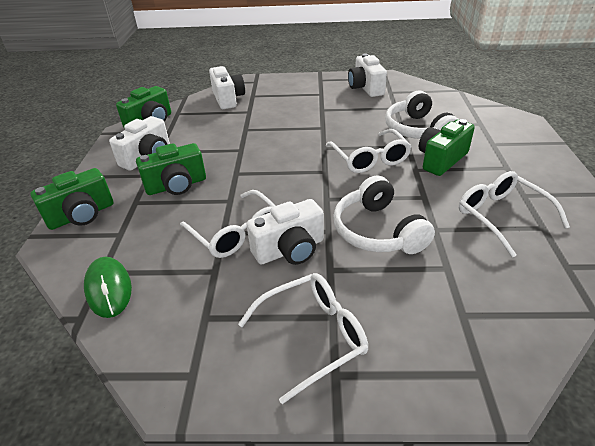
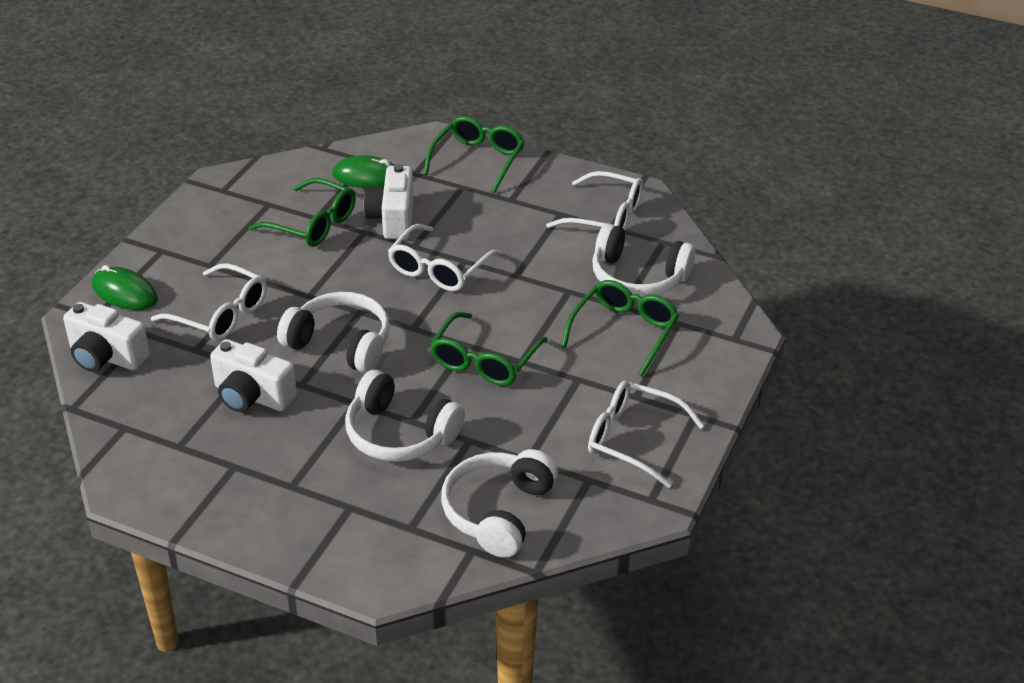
green camera: [30,168,113,230] [116,86,171,127] [136,143,206,195] [419,119,475,176] = 4 -> none = 0
green glasses: none = 0 -> [249,178,356,247] [423,116,525,193] [430,312,548,386] [561,280,679,376] = 4
green mouse: [84,257,132,318] = 1 -> [92,265,158,310] [332,155,395,188] = 2
white camera: [109,116,170,171] [209,66,245,109] [246,199,324,265] [348,53,387,97] = 4 -> [63,302,150,372] [210,339,297,412] [363,164,413,239] = 3
white headphones: [333,175,435,254] [385,91,459,139] = 2 -> [277,292,390,373] [345,370,465,462] [441,449,558,558] [592,223,696,297] = 4

